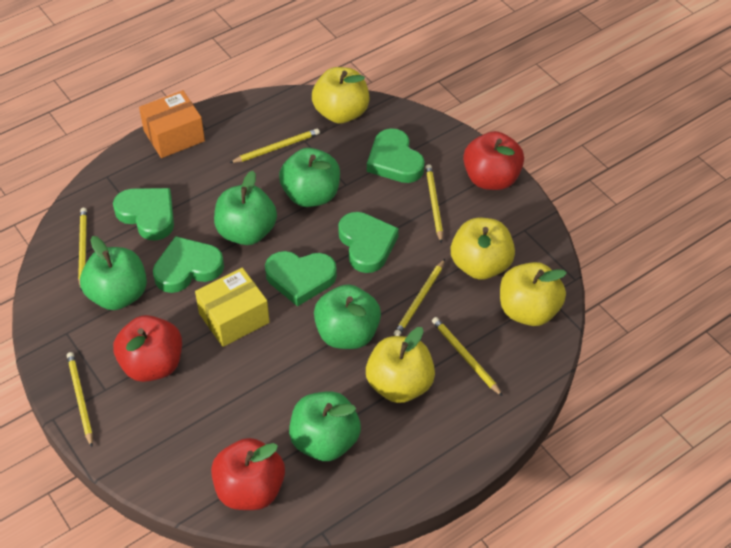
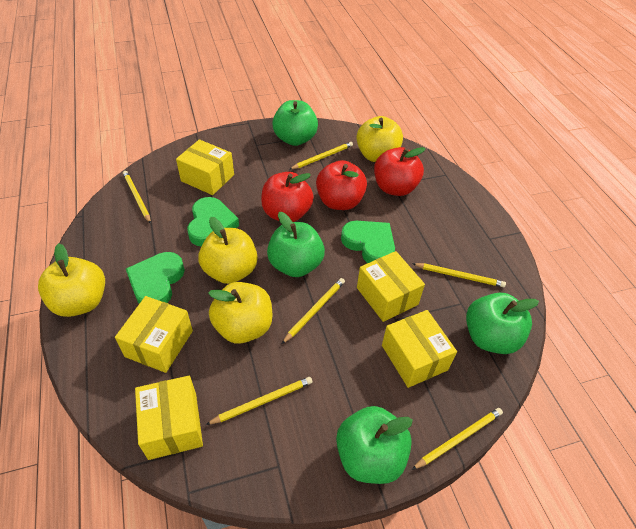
green apple: [80,236,147,310] [214,171,277,245] [279,148,340,207] [289,391,361,461] [314,284,381,349] = 5 -> [267,212,325,277] [272,100,318,146] [336,406,413,484] [466,293,539,354] = 4
green heart: [113,188,174,241] [153,236,224,293] [265,251,337,307] [338,212,399,273] [367,128,425,183] = 5 -> [126,252,185,304] [187,197,239,246] [341,221,395,263] = 3
orange box: [139,90,205,158] = 1 -> none = 0
yellow box: [195,268,269,347] = 1 -> [115,296,193,373] [135,376,203,460] [176,139,234,195] [357,251,425,322] [382,310,457,388] = 5

